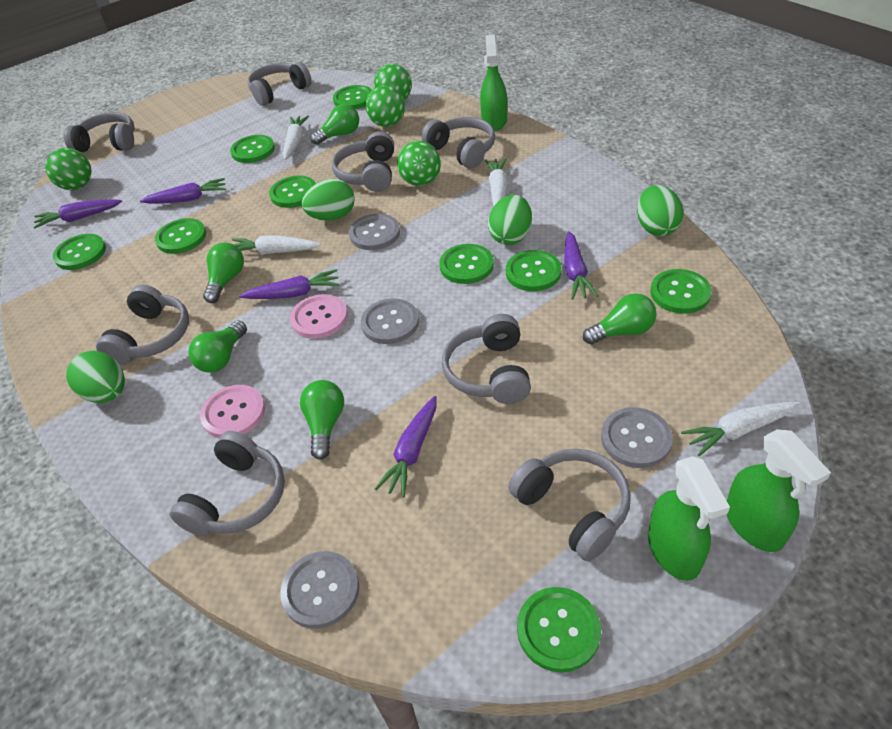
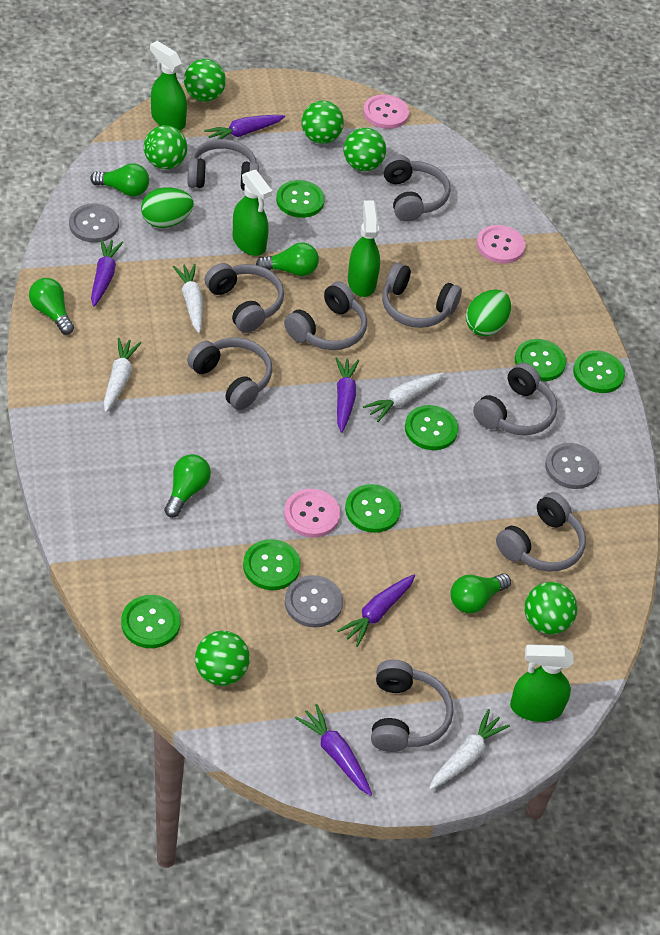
green ball: [45,148,92,190] [366,85,405,127] [374,64,412,100] [397,141,441,186] = 4 -> [144,125,187,169] [184,59,226,102] [195,631,250,686] [301,100,344,144] [343,128,386,171] [524,582,578,635] = 6
green button: [53,234,106,270] [155,218,206,254] [230,135,275,163] [269,176,316,208] [333,85,372,109] [439,244,494,284] [506,250,561,291] [517,587,601,672] [650,269,712,314] = 9 -> [121,595,181,648] [243,539,301,590] [276,180,325,218] [345,484,401,533] [405,405,458,450] [515,339,566,381] [573,350,625,393] = 7
green egg: [66,351,125,403] [301,179,355,221] [488,195,532,245] [637,185,684,236] = 4 -> [141,187,194,228] [466,289,511,336] = 2
green spray bottle: [480,35,507,131] [648,456,730,581] [726,429,831,552] = 3 -> [150,41,187,130] [233,170,272,256] [348,200,380,297] [510,645,573,722] = 4
grey button: [280,551,359,629] [349,214,400,250] [361,299,419,344] [601,407,673,468] = 4 -> [69,203,119,243] [285,575,343,628] [545,443,600,489] = 3
grey headphones: [64,112,135,152] [96,285,189,365] [170,431,285,536] [247,62,312,106] [332,131,394,192] [421,117,495,169] [442,314,531,404] [508,449,631,561] = 8 -> [187,139,259,191] [187,338,272,410] [204,263,284,333] [284,282,367,350] [371,660,453,752] [382,155,450,222] [382,263,462,328] [473,363,557,435] [496,492,586,572] = 9
pink button: [200,385,265,438] [290,294,348,339] = 2 -> [284,489,340,538] [363,94,409,129] [476,225,526,263] = 3

